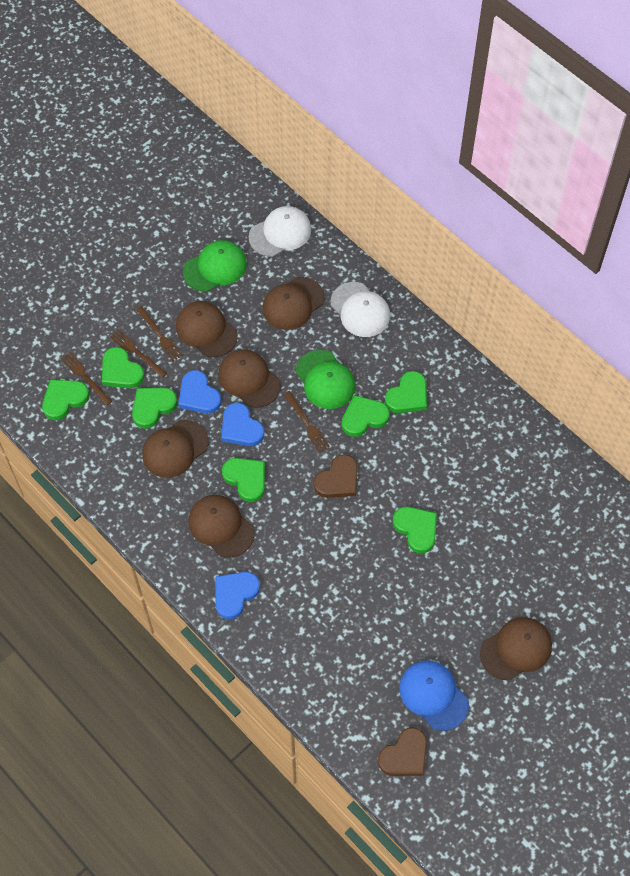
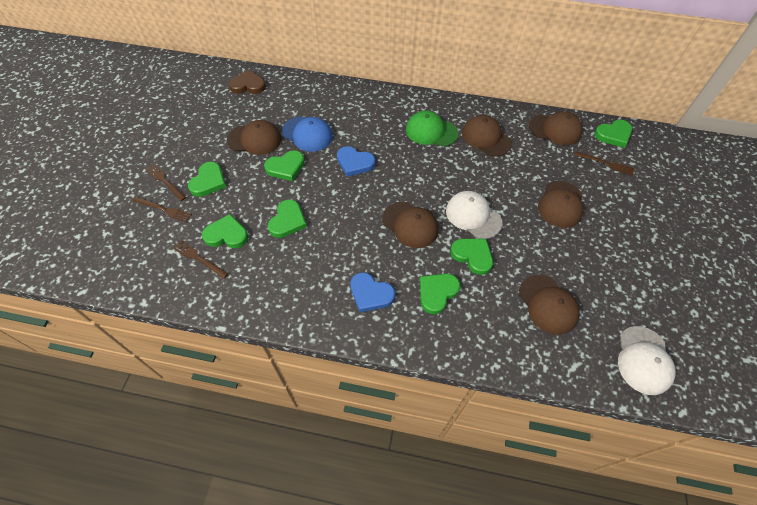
blue heart: [178,370,221,414] [215,572,260,619] [221,402,264,446] = 3 -> [337,146,375,177] [350,272,395,312] = 2
brown heart: [314,454,358,498] [378,727,427,776] = 2 -> [229,70,266,94] = 1
green cap: [183,240,247,292] [296,350,355,409] = 2 -> [406,111,458,147] = 1

